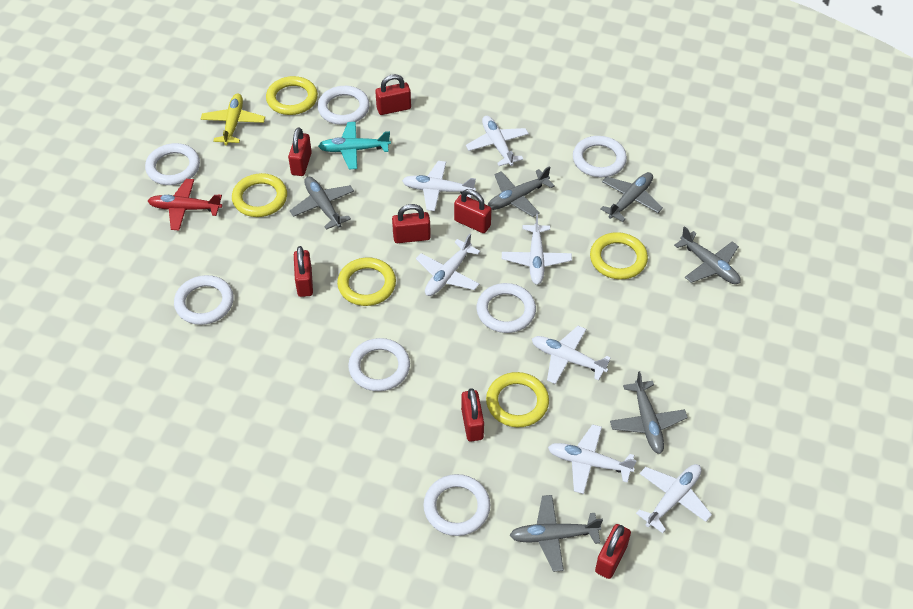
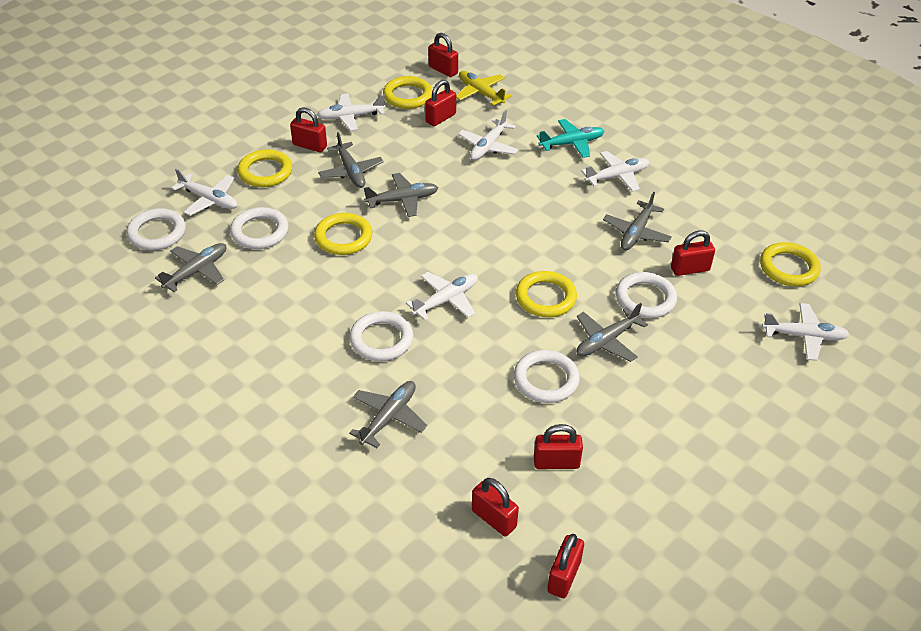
red plane: [148,179,222,230] = 1 -> none = 0
white plane: [402,161,476,211] [416,234,480,296] [466,116,529,166] [502,214,572,285] [532,326,611,384] [548,424,637,494] [636,464,712,533] = 7 -> [171,168,238,216] [317,93,386,131] [406,272,478,321] [458,110,518,160] [581,151,649,192] [762,303,850,361] = 6
white ring: [145,143,200,185] [174,275,234,325] [317,86,370,125] [348,338,410,391] [423,474,490,536] [476,283,536,333] [573,136,627,177] = 7 -> [126,208,186,250] [230,207,288,249] [349,311,413,361] [514,350,580,403] [616,272,677,318] = 5

